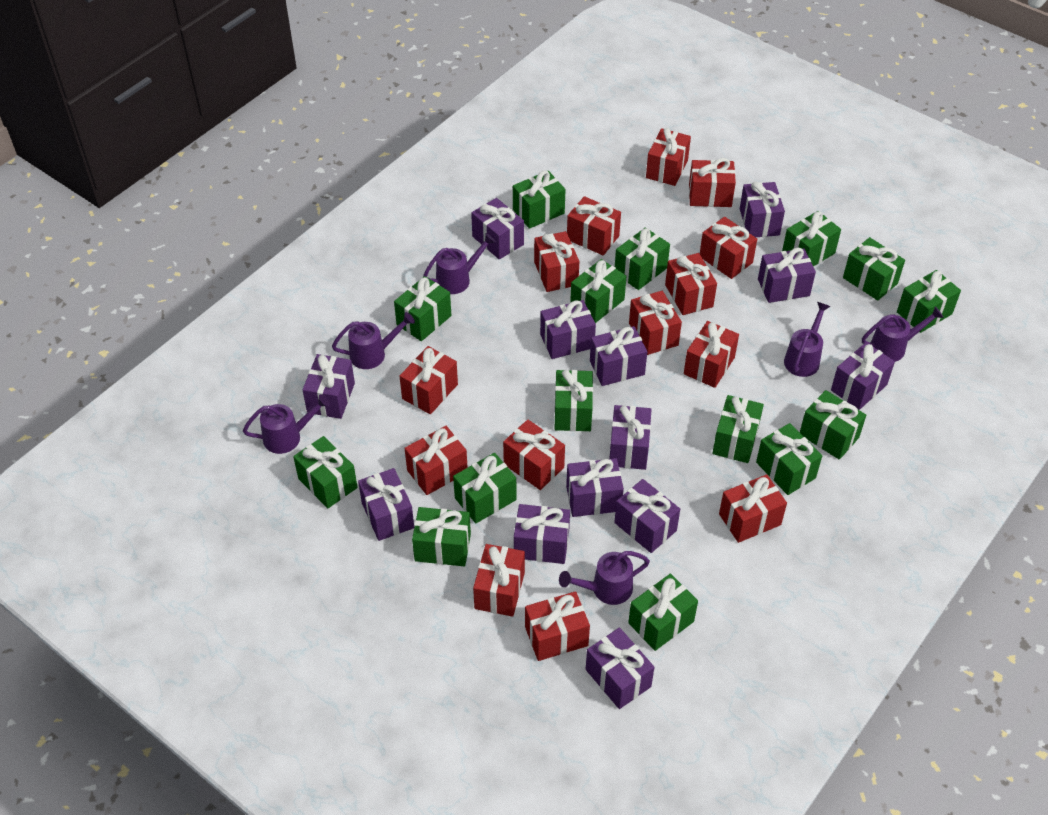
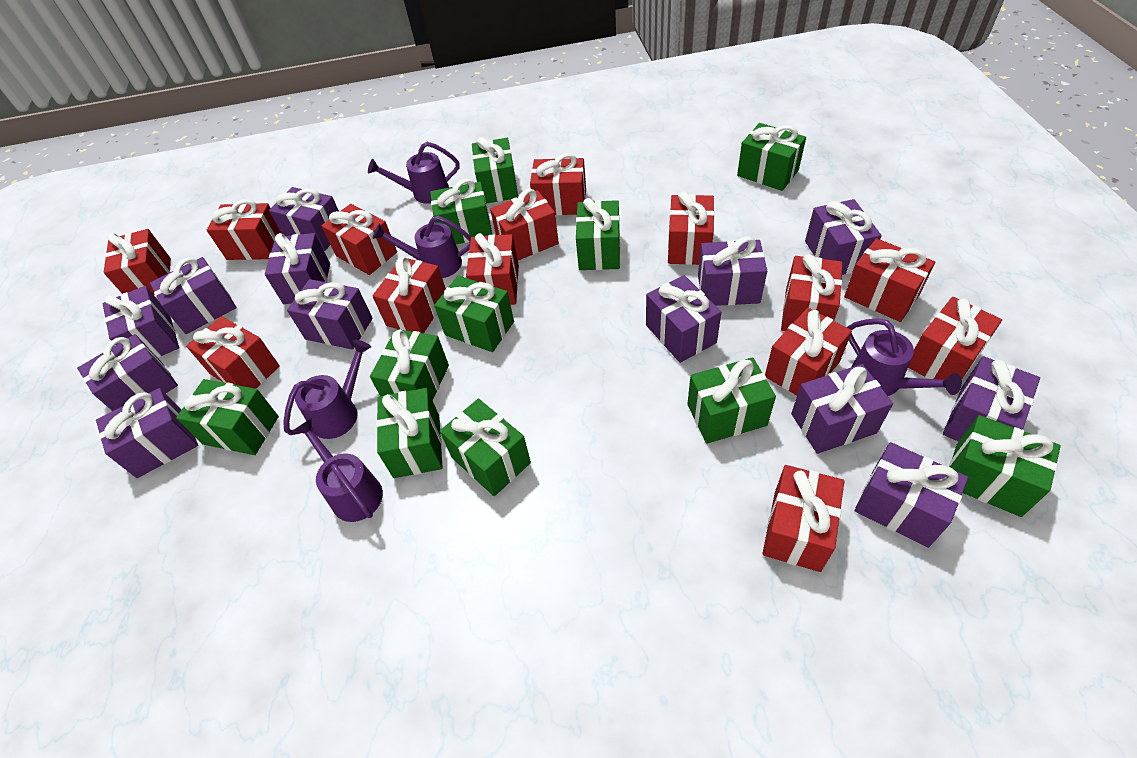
green gift: [293,436,358,508] [394,276,451,341] [412,507,471,566] [453,453,517,524] [513,171,565,229] [554,370,593,431] [570,259,627,323] [615,227,670,290] [628,573,698,651] [712,395,764,463] [756,423,822,495] [782,211,841,266] [800,390,866,460] [843,237,905,301] [897,270,961,333] = 15 -> [176,379,279,455] [370,329,449,400] [376,388,443,478] [430,179,492,244] [434,275,514,352] [440,399,531,496] [472,137,518,203] [576,198,620,270] [687,357,776,444] [737,123,806,191] [949,415,1061,517] = 11
purple watering can: [243,394,330,454] [332,312,415,369] [423,233,496,294] [559,551,650,605] [784,302,831,377] [862,306,944,362] = 6 -> [283,339,371,439] [294,418,383,522] [368,142,459,204] [372,216,471,278] [847,318,962,396] = 5

